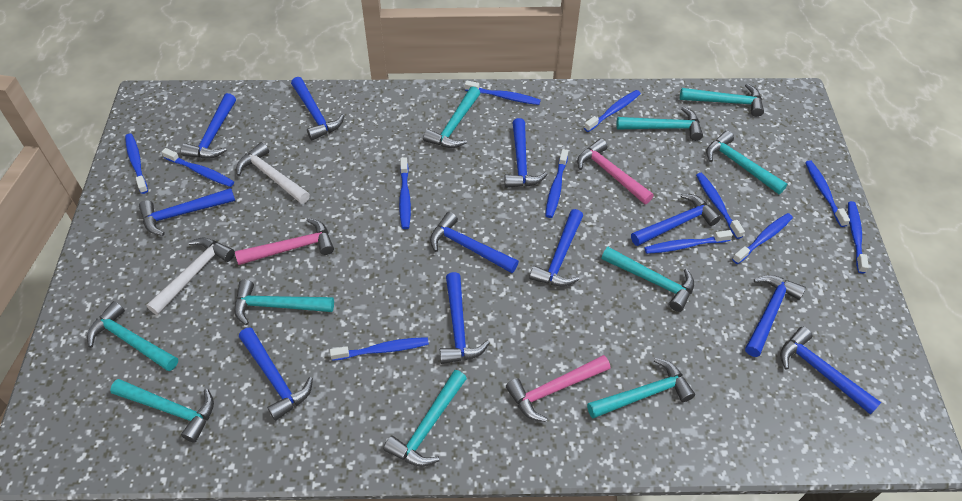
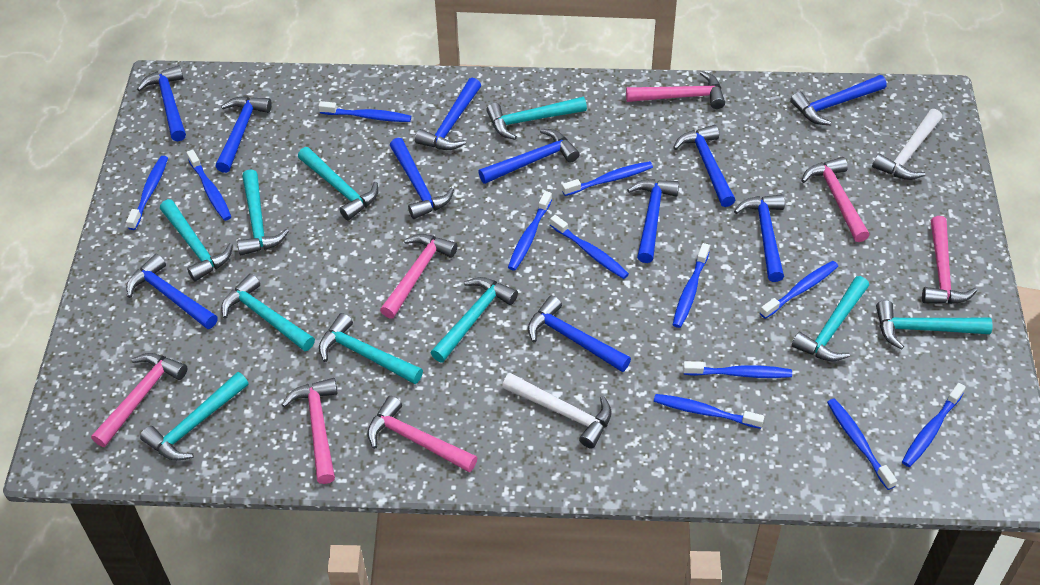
pink hammer: [235,218,334,265] [506,355,610,422] [577,139,654,204] = 3 -> [91,353,187,447] [282,378,338,484] [367,396,478,472] [380,234,457,319] [626,71,725,109] [801,157,870,242] [922,216,977,304] = 7

